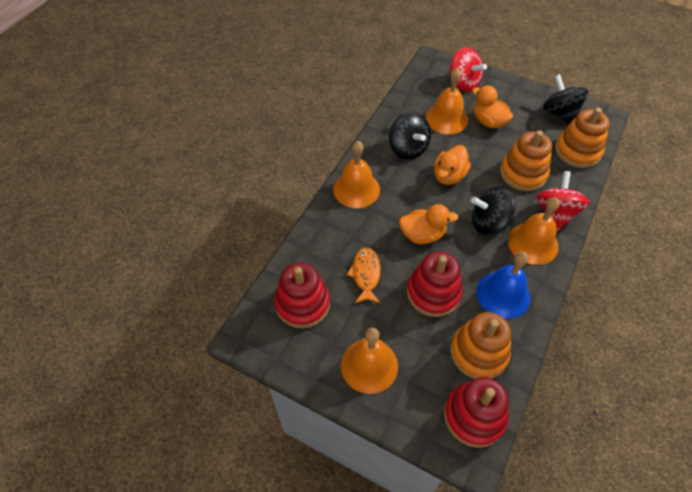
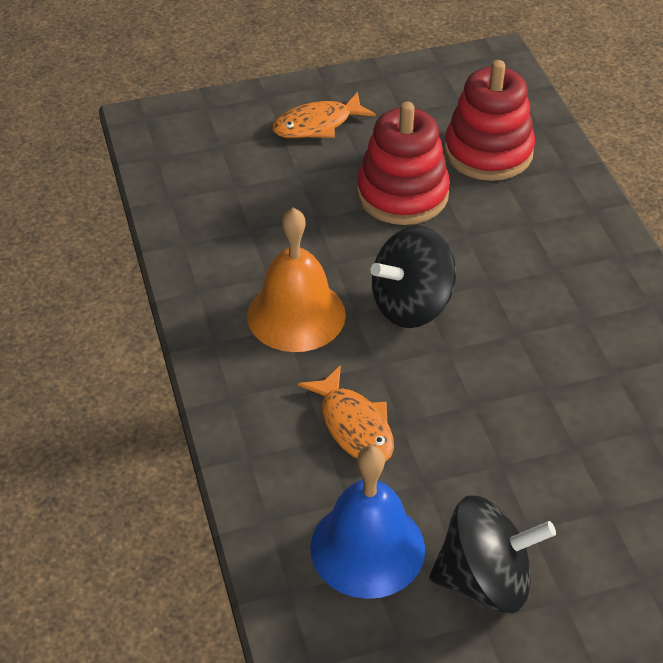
black spinning top: [389,112,431,159] [471,187,515,235] [543,74,588,124] = 3 -> [371,226,456,328] [429,495,556,613] = 2
orange bell: [333,141,380,208] [341,328,398,394] [425,68,468,134] [508,197,560,265] = 4 -> [247,208,346,352] = 1
orange duck: [399,204,458,244] [434,145,471,185] [472,85,513,128] = 3 -> none = 0
orange fish: [347,248,381,303] = 1 -> [272,92,376,138] [298,365,394,462] = 2
orange stacking toy: [450,312,511,379] [500,131,552,191] [555,108,610,168] = 3 -> none = 0
red spinning top: [448,47,487,92] [536,171,590,231] = 2 -> none = 0
red stacking toy: [274,262,330,328] [407,251,463,317] [444,377,509,448] = 3 -> [357,102,450,225] [444,60,535,181] = 2

